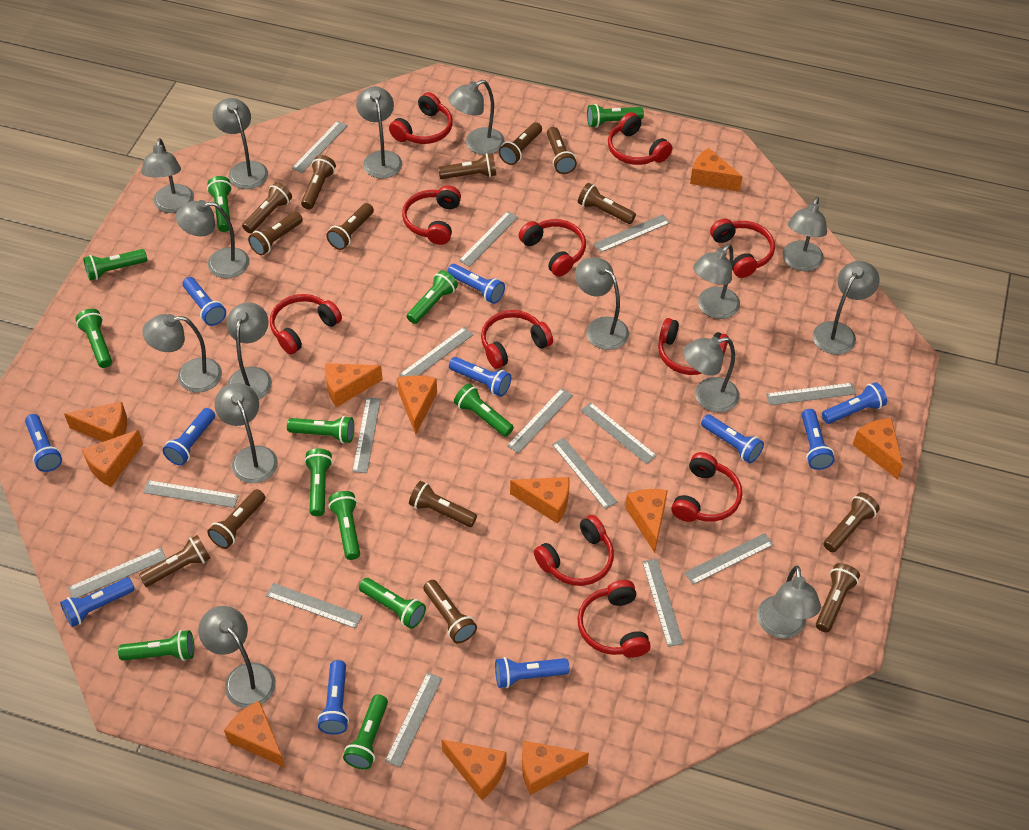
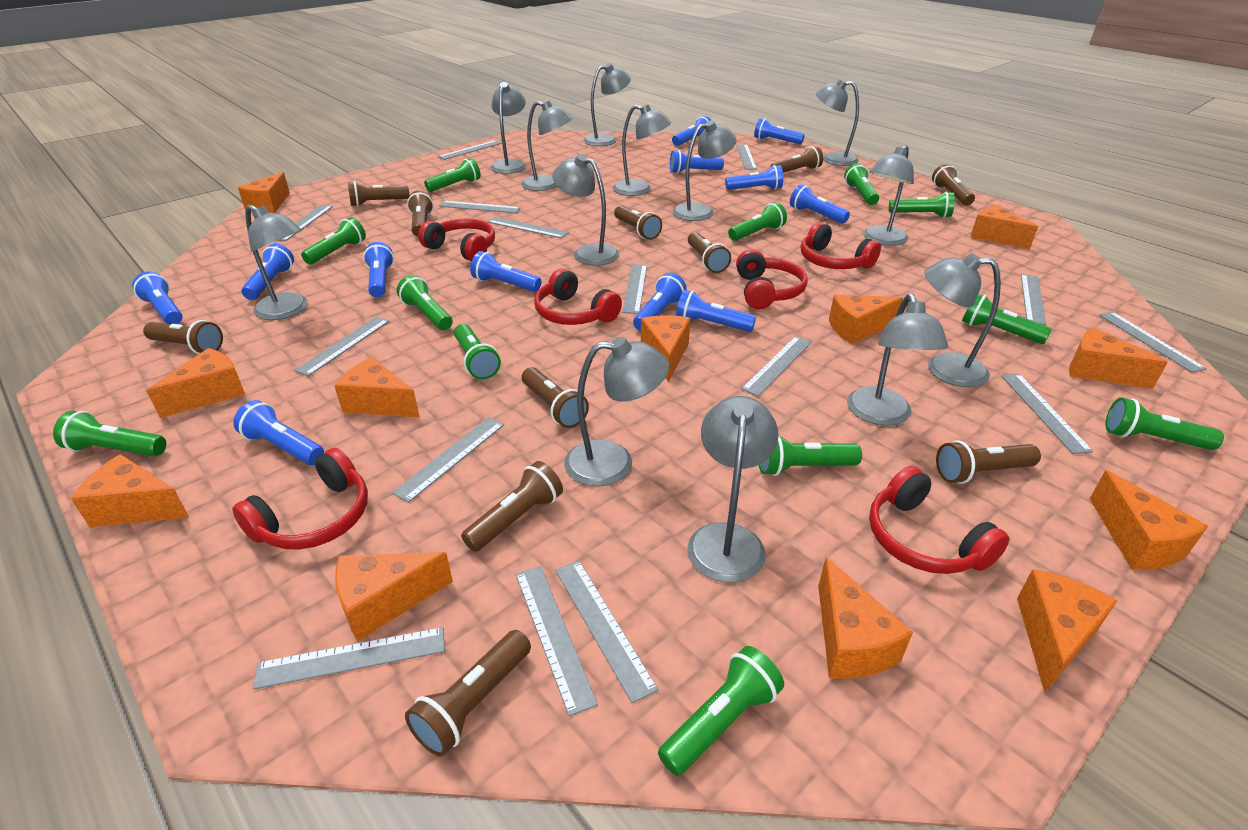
blue flashlight: [25,414,62,472] [60,577,135,627] [163,408,215,466] [182,277,226,326] [317,660,349,735] [447,264,505,304] [449,357,511,397] [495,657,569,688] [701,414,764,463] [802,409,835,470] [822,382,887,424] = 11 -> [132,272,183,324] [233,400,324,465] [241,244,294,300] [363,242,394,298] [470,251,541,292] [633,273,687,331] [670,150,724,173] [672,116,711,146] [676,290,756,332] [725,165,783,190] [754,118,805,144] [790,184,850,224] = 12
brown flashlight: [139,535,210,587] [207,489,265,549] [242,182,292,233] [248,212,303,256] [301,155,336,209] [326,203,374,250] [409,481,477,527] [423,580,477,643] [438,153,496,179] [499,122,542,165] [547,127,577,174] [578,183,636,224] [816,563,860,632] [824,492,880,552] = 14 -> [143,320,223,354] [348,181,409,207] [405,630,531,757] [407,190,434,236] [461,461,563,552] [522,367,589,428] [614,206,662,240] [688,232,731,273] [771,146,823,173] [932,164,975,205] [936,440,1041,484] = 11
grey lamp: [141,138,194,213] [142,314,222,392] [176,200,250,278] [198,606,276,708] [213,98,268,189] [215,383,278,483] [227,302,272,399] [356,86,402,179] [448,80,505,155] [575,258,629,350] [683,337,739,413] [693,244,740,319] [757,566,821,639] [782,197,827,271] [813,261,880,355] = 15 -> [245,205,308,320] [490,82,526,174] [521,101,573,191] [552,154,619,266] [564,337,669,487] [583,63,631,146] [613,104,671,196] [672,120,737,221] [687,396,779,583] [815,79,859,166] [847,293,948,426] [864,145,914,246] [924,253,1001,387] = 13
orange cheese: [64,402,127,442] [82,430,143,487] [224,700,285,767] [325,363,383,407] [397,375,437,435] [441,739,507,800] [510,477,569,524] [522,741,589,795] [625,489,668,553] [690,148,743,192] [852,418,903,479] = 11 -> [71,454,189,527] [146,348,245,418] [238,172,290,213] [334,357,420,417] [335,552,453,641] [641,315,690,382] [818,557,913,679] [829,295,903,344] [970,205,1038,249] [1017,569,1117,692] [1069,328,1168,389] [1090,470,1208,570] = 12
red headphones: [270,294,342,355] [389,92,453,144] [402,185,461,245] [481,310,553,369] [519,219,586,277] [534,515,614,586] [577,580,651,658] [608,112,672,165] [658,318,729,375] [671,452,742,522] [710,219,775,278] = 11 -> [232,448,368,549] [418,218,495,261] [534,269,622,325] [736,249,808,309] [801,222,881,269] [869,466,1010,574] = 6

